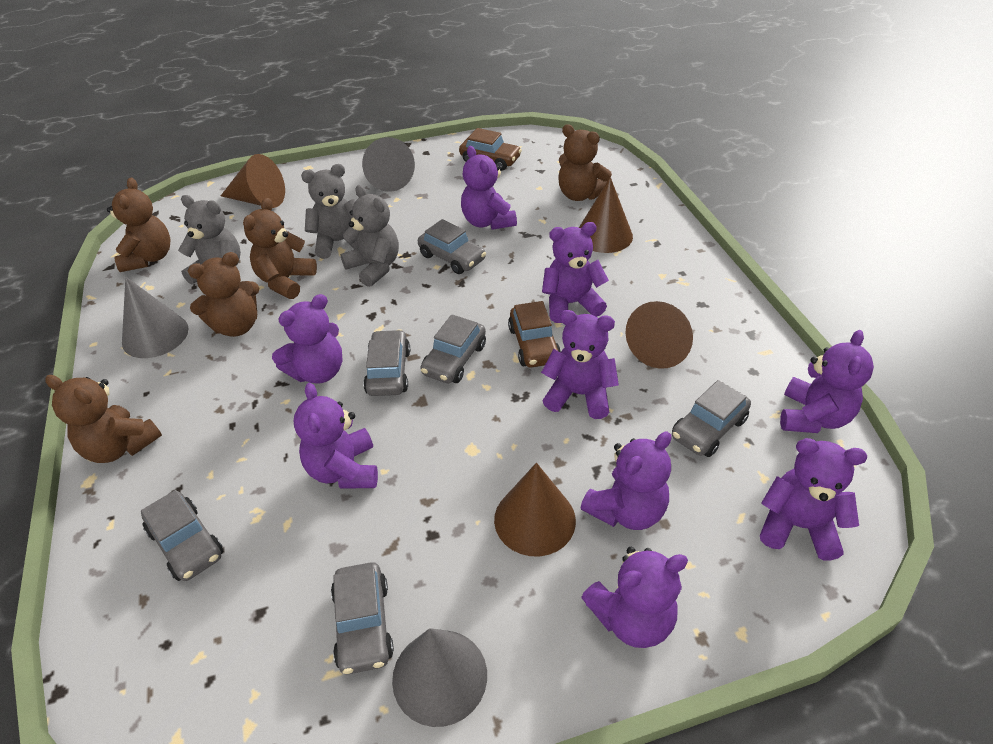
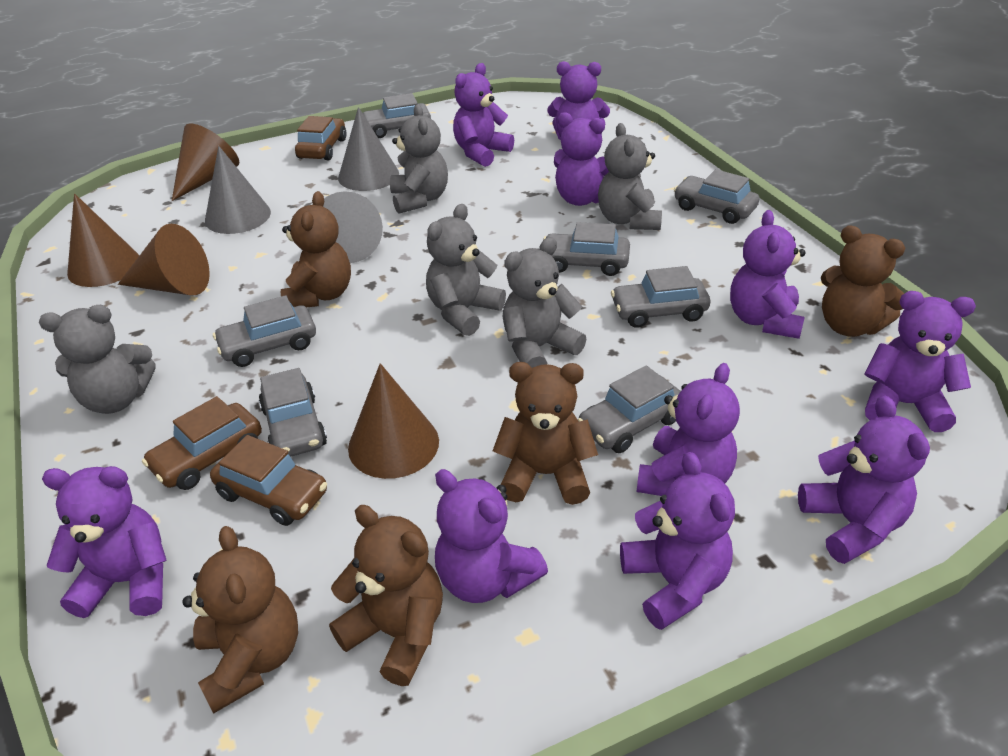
brown car: [459,128,522,170] [508,301,561,368] = 2 -> [142,396,262,490] [210,435,327,526] [295,116,346,160] = 3
grey car: [141,490,223,581] [331,562,394,674] [363,329,410,396] [418,219,486,274] [420,314,486,383] [672,380,751,457] = 6 -> [213,295,316,367] [259,368,327,457] [363,93,431,138] [543,222,630,276] [578,366,681,453] [611,266,710,328] [674,169,759,224] = 7
grey teddy bear: [178,195,241,285] [301,164,358,259] [340,185,399,287] = 3 -> [39,305,156,414] [390,104,448,214] [426,204,506,336] [503,237,586,368] [598,123,662,230] = 5
purple teddy bear: [272,294,343,383] [294,383,378,489] [461,146,517,230] [541,310,619,419] [542,222,609,323] [580,432,671,530] [581,547,688,648] [760,438,867,560] [780,330,874,433] = 9 -> [42,466,167,618] [435,469,548,603] [453,63,514,167] [547,61,610,140] [554,112,609,206] [620,452,735,630] [637,363,740,496] [730,210,806,339] [798,396,930,564] [865,291,976,432] = 10

